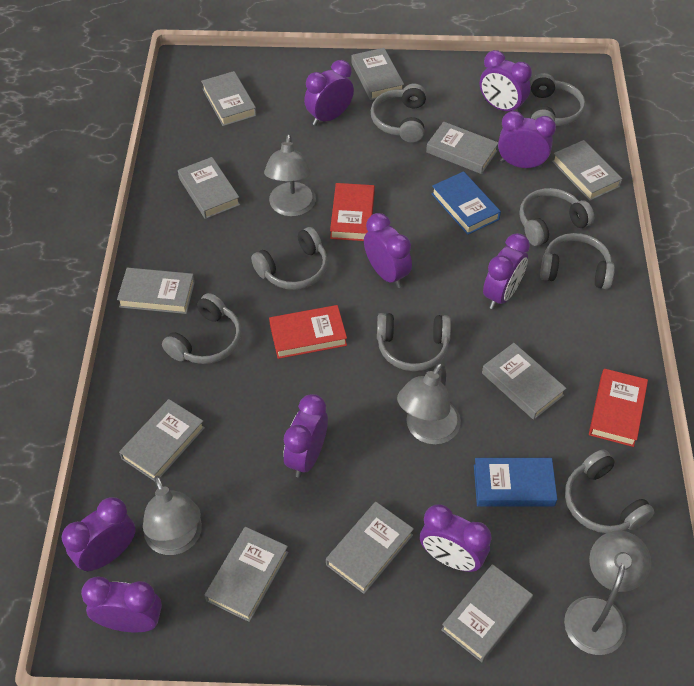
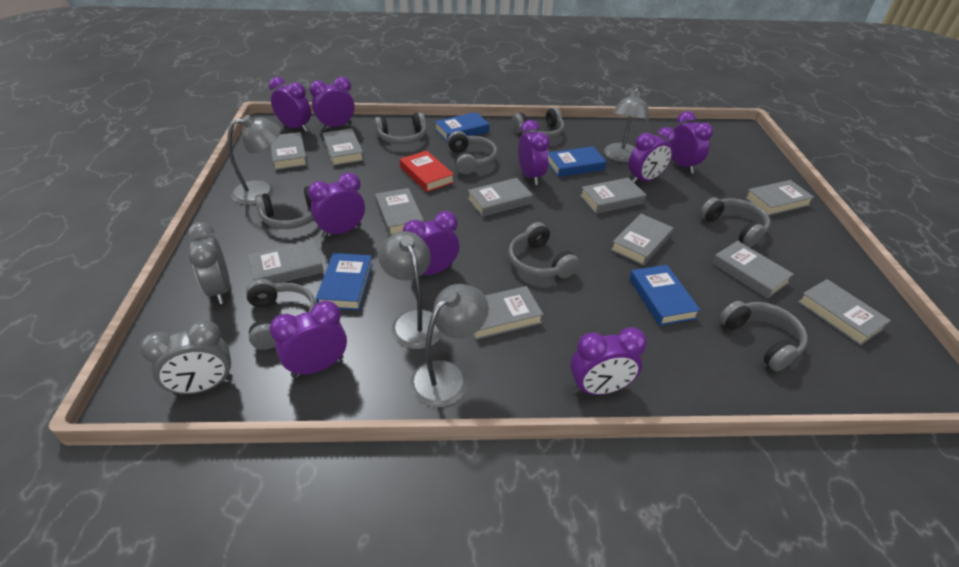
blue book: [431,171,501,235] [474,458,557,507] = 2 -> [316,253,373,310] [435,112,490,142] [548,146,607,177] [629,265,701,326] = 4
grey clock: none = 0 -> [140,320,233,396] [187,222,230,304] = 2
red book: [269,305,347,359] [330,183,375,241] [589,368,648,447] = 3 -> [400,151,454,192] = 1

